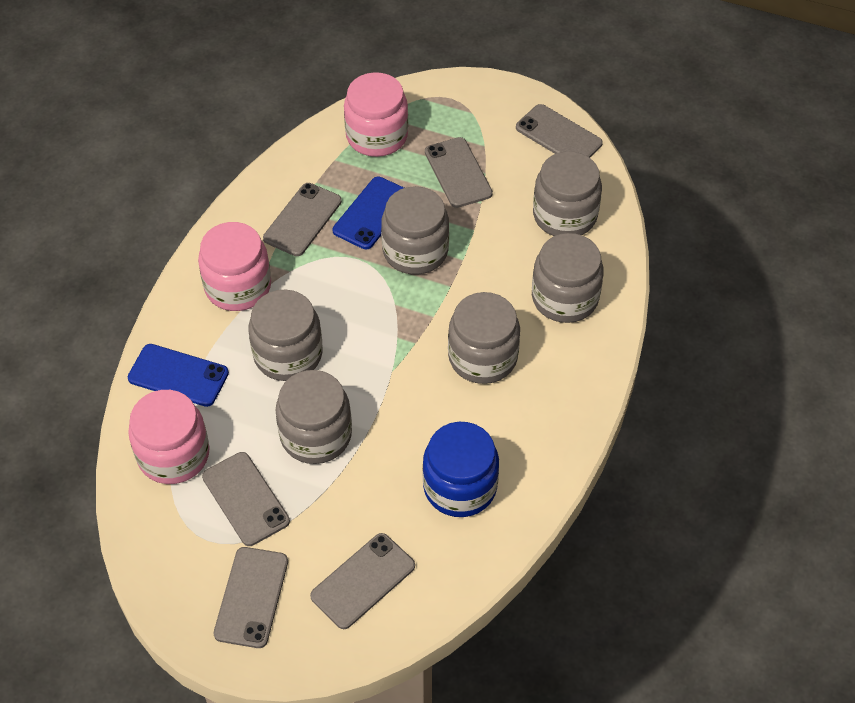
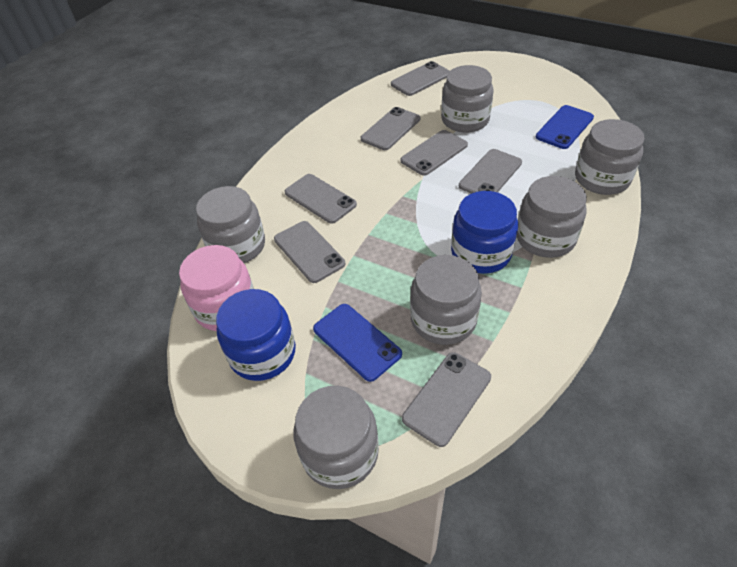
blue jar: [423,422,499,517] = 1 -> [216,289,296,381] [451,191,518,274] = 2
grey phone: [202,452,290,546] [214,547,288,648] [263,183,342,256] [310,533,415,629] [425,137,493,208] [516,104,603,158] = 6 -> [274,221,345,283] [285,174,357,224] [361,107,420,150] [391,61,449,96] [400,130,468,176] [402,352,491,447] [459,149,522,194] = 7
pink jar: [128,390,209,484] [198,222,271,311] [344,72,408,157] = 3 -> [179,245,254,331] = 1

